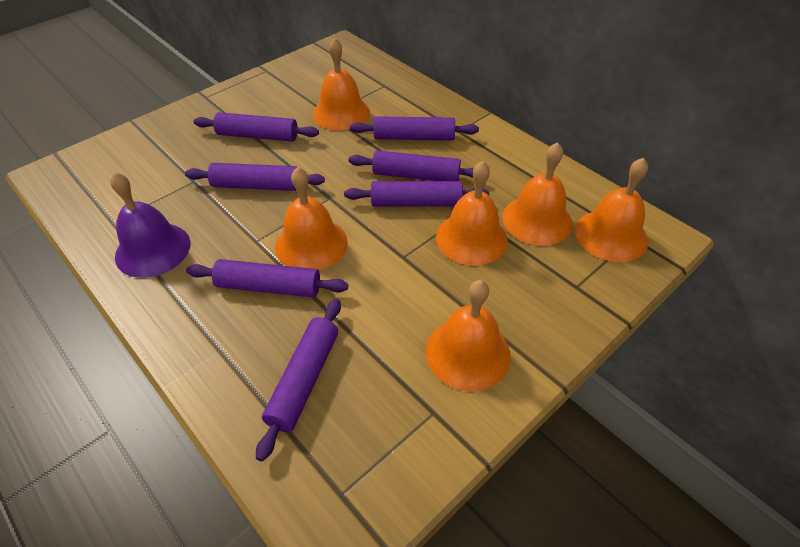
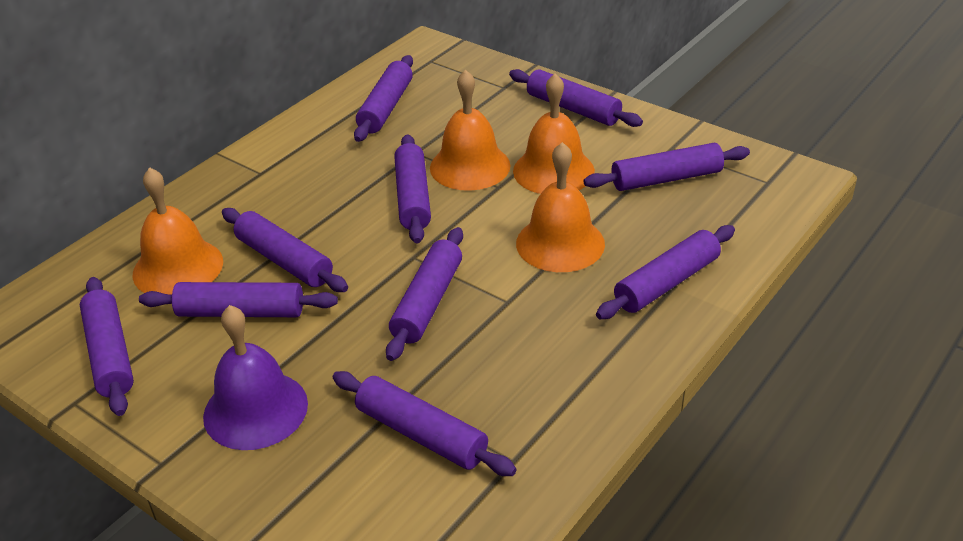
orange bell: [275,167,348,270] [313,38,370,131] [426,280,511,391] [436,161,508,265] [502,142,573,246] [575,158,648,262] = 6 -> [132,167,223,295] [430,70,511,191] [513,74,595,194] [516,142,605,272] = 4
purple rolling pin: [185,163,325,191] [186,259,348,297] [193,112,319,142] [256,299,341,461] [344,181,489,206] [349,150,473,181] [350,116,479,140] = 7 -> [80,277,134,416] [139,282,338,317] [222,208,348,292] [333,371,517,476] [354,55,413,142] [386,227,463,361] [394,134,431,243] [509,69,643,127] [584,143,750,191] [596,225,735,319] = 10

